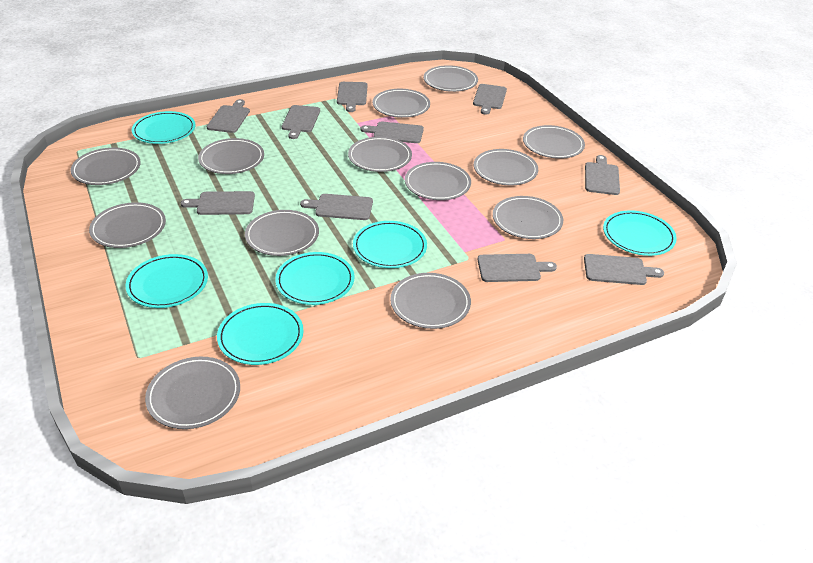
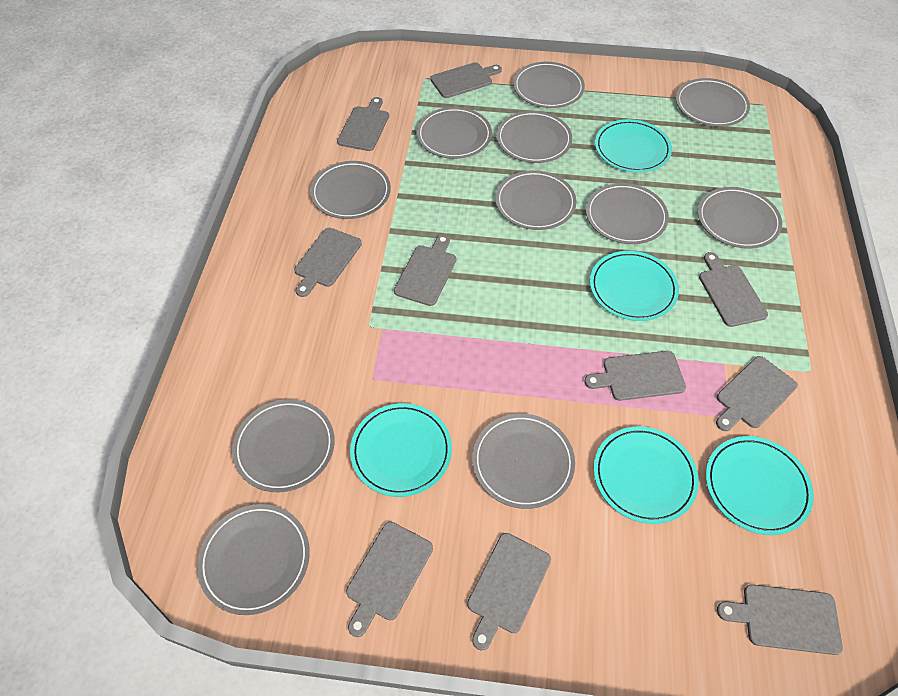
grey plate: [71,148,141,185] [89,202,166,248] [145,357,240,429] [198,138,264,174] [245,210,319,256] [348,137,412,172] [373,89,430,118] [390,273,471,329] [405,162,471,200] [424,65,478,92] [474,149,538,185] [493,196,563,239] [523,125,585,159] = 13 -> [197,504,310,615] [232,399,335,492] [310,161,391,219] [417,107,492,159] [472,414,575,509] [495,170,576,230] [497,111,572,163] [513,62,585,108] [586,183,669,244] [676,78,750,127] [698,187,782,249] = 11
turquoise plate: [126,254,208,308] [132,111,196,144] [217,303,303,365] [275,252,355,305] [353,221,427,268] [603,210,677,256] = 6 -> [350,403,452,497] [590,251,679,321] [594,427,699,524] [595,119,672,173] [706,436,814,535] = 5

